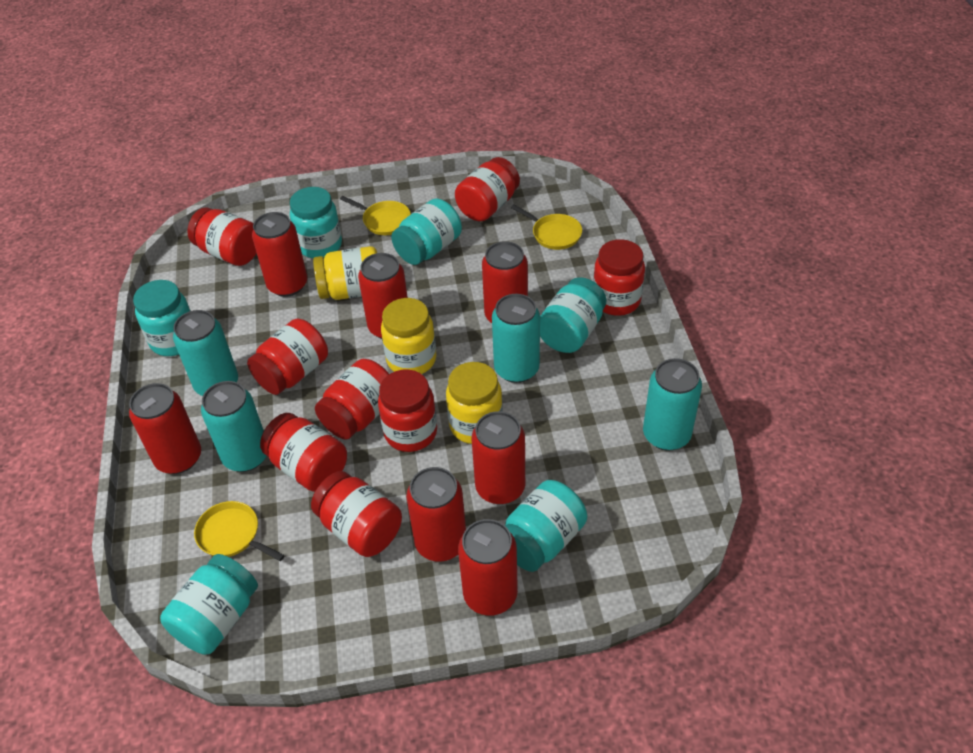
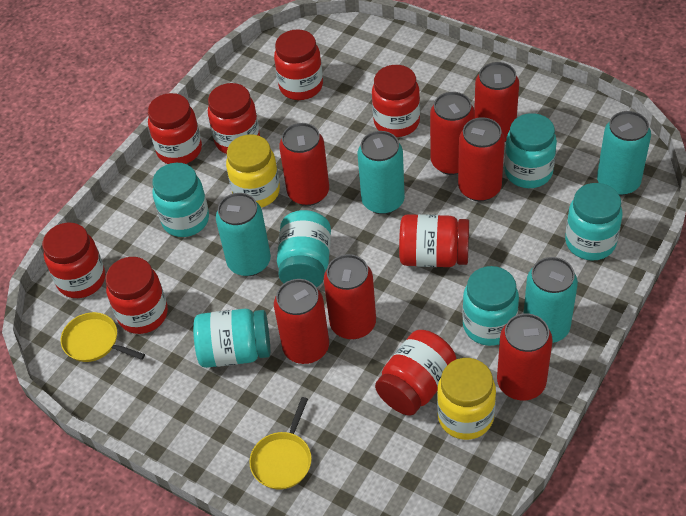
yellow jar: [313,246,377,300] [381,298,436,374] [446,362,503,444] = 3 -> [226,134,280,208] [437,358,496,440] = 2
yellow pan: [194,501,285,561] [340,196,411,235] [511,204,582,250] = 3 -> [61,312,145,362] [249,397,312,490] = 2

